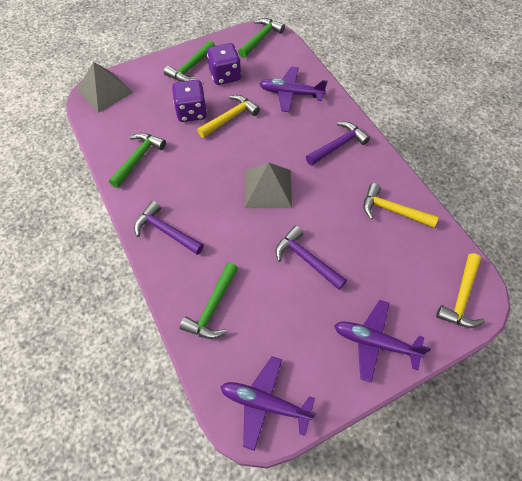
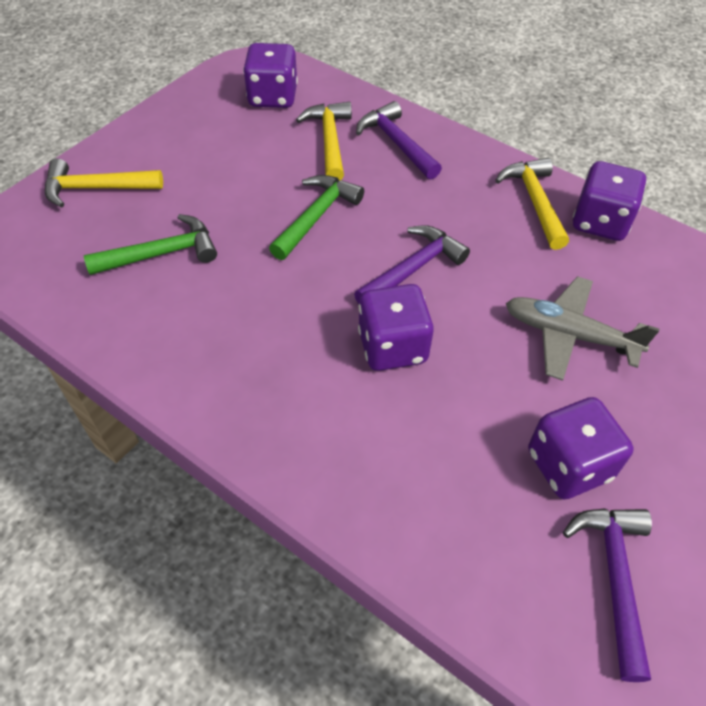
green hammer: [109,133,166,188] [164,40,215,82] [180,262,238,339] [238,18,285,58] = 4 -> [84,214,217,275] [269,175,364,260] = 2
grey plane: none = 0 -> [506,276,659,381] = 1
grey pyramid: [76,62,133,113] [244,162,292,208] = 2 -> none = 0
purple dice: [172,80,207,122] [207,43,241,85] = 2 -> [243,43,298,108] [358,284,434,371] [528,397,633,499] [573,161,646,241] = 4
purple plane: [220,356,316,451] [260,66,328,112] [334,300,431,383] = 3 -> none = 0

